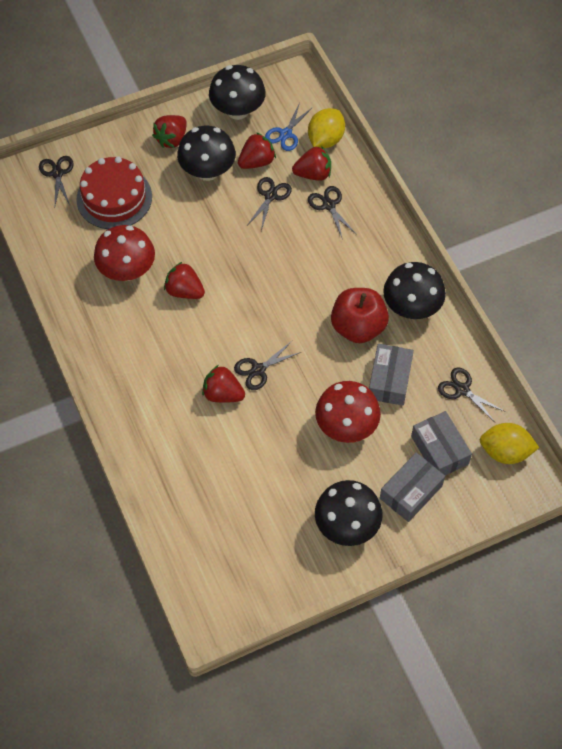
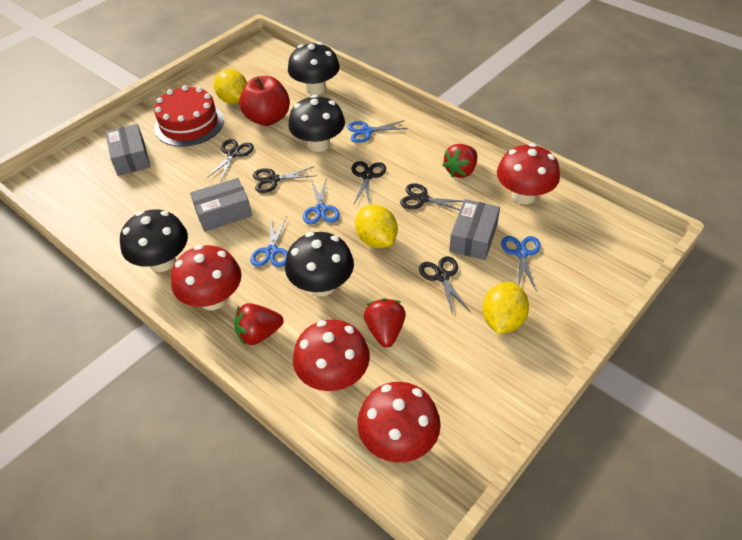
blue scissors: [265,102,313,151] = 1 -> [250,216,288,267] [303,177,340,224] [347,120,408,143] [501,236,541,290] = 4
red mushroom: [94,225,155,281] [315,381,381,443] = 2 -> [171,245,242,310] [293,320,370,391] [357,382,441,463] [497,143,560,204] = 4
red strawberry: [152,115,187,148] [164,262,205,299] [202,365,245,403] [238,132,276,169] [292,146,331,181] = 5 -> [234,303,283,345] [364,298,406,348] [442,144,477,178] = 3
yellow lemon: [308,108,345,148] [479,423,539,464] = 2 -> [214,69,247,104] [355,205,398,248] [483,282,529,334] = 3

